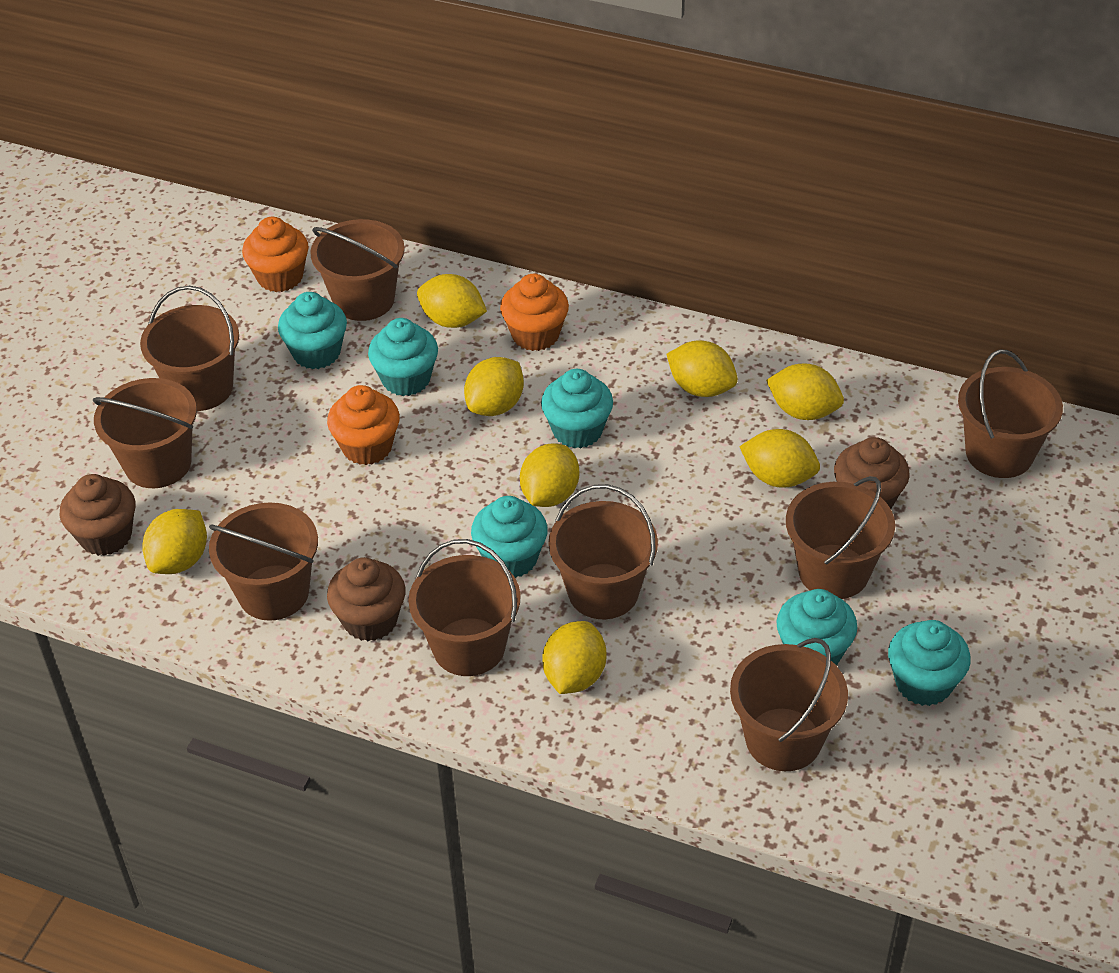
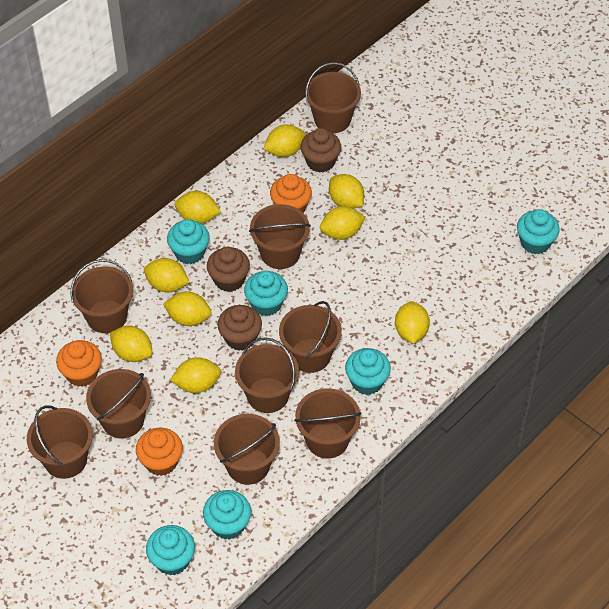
yellow lemon: [142,509,207,574] [417,274,487,328] [464,357,524,416] [520,443,579,507] [542,621,606,694] [666,341,738,397] [739,429,820,488] [766,363,844,420] = 8 -> [110,326,153,362] [144,258,190,293] [163,291,211,326] [170,357,221,393] [175,191,221,224] [263,125,305,157] [320,206,366,240] [329,174,364,209] [395,301,430,344] = 9

